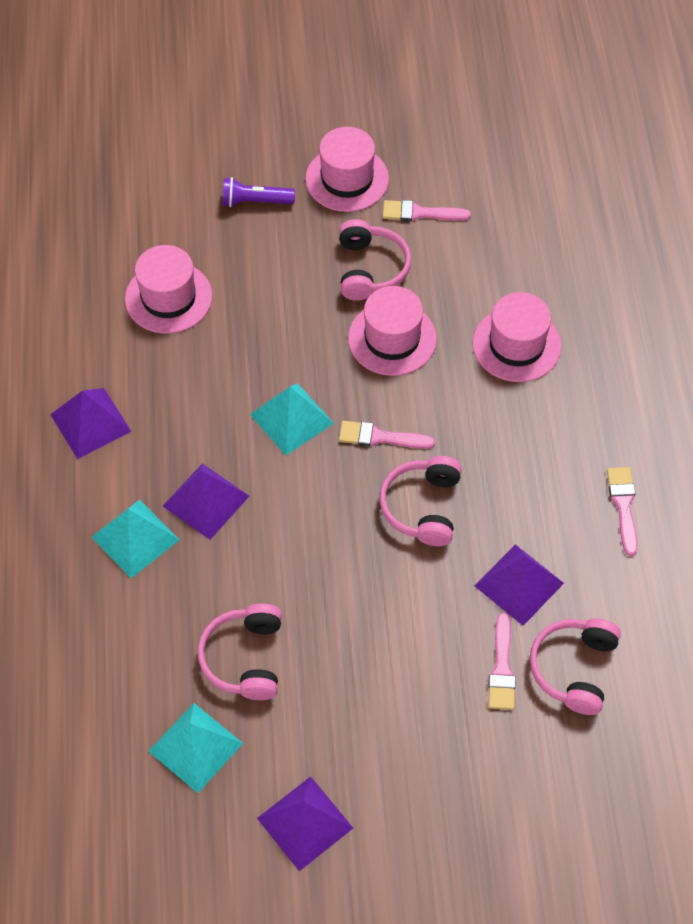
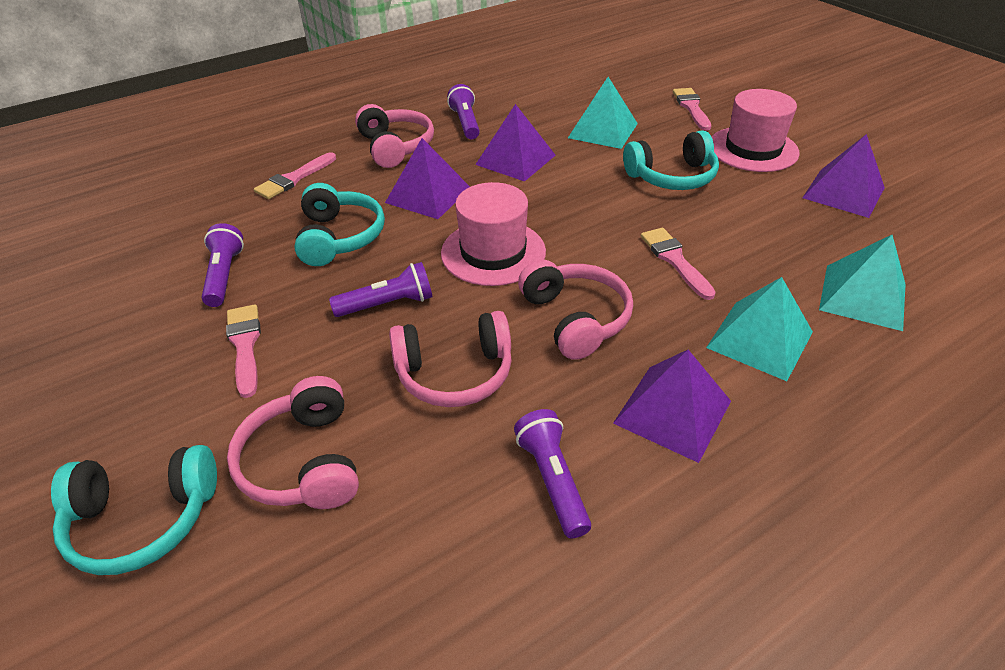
pink hat: [125,245,212,334] [305,127,389,212] [348,286,437,376] [473,292,562,382] = 4 -> [441,182,546,286] [712,89,800,172] = 2
purple flashlight: [223,177,295,207] = 1 -> [202,223,244,307] [329,262,432,317] [447,84,480,139] [514,409,591,538] = 4
turquoise headphones: none = 0 -> [51,445,217,575] [294,183,385,266] [623,130,719,190] = 3

